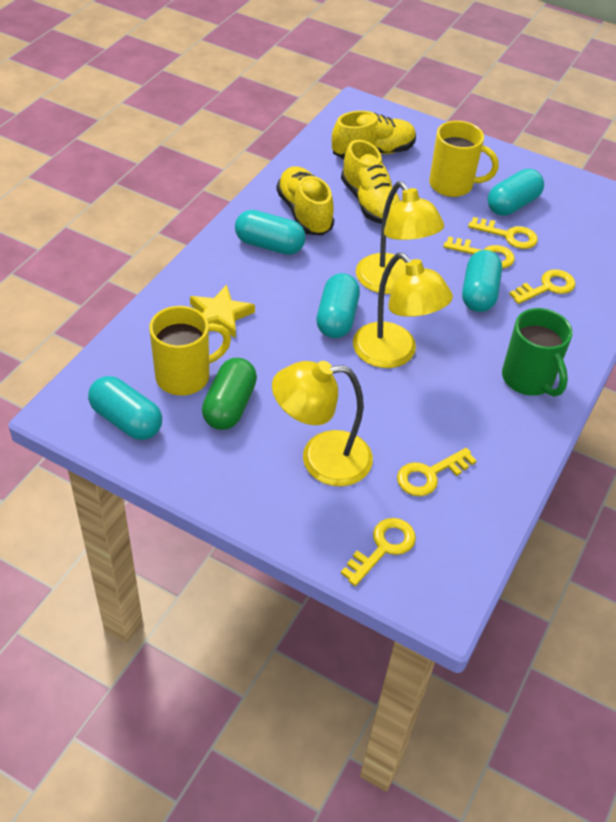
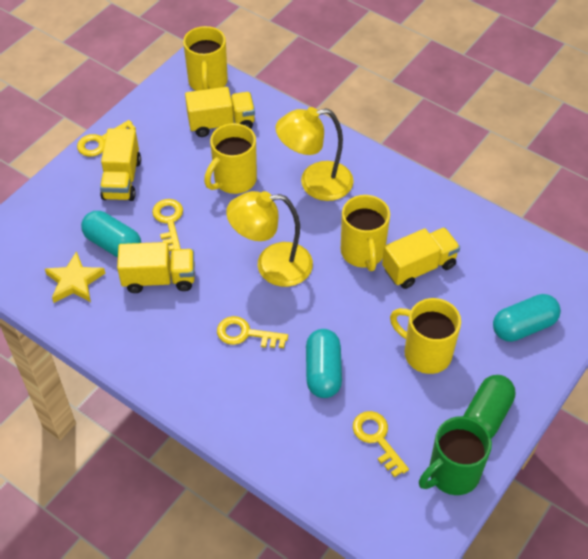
turquoise capsule: [88,376,162,440] [235,210,306,255] [317,273,360,338] [462,250,502,312] [488,169,544,216] = 5 -> [81,211,141,258] [306,329,342,398] [493,294,561,342] = 3
yellow key: [341,518,416,586] [397,448,477,496] [444,237,515,269] [468,217,538,249] [509,269,576,304] = 5 -> [77,120,136,157] [152,199,183,251] [217,316,288,348] [353,411,409,477] = 4
yellow lamp: [272,361,373,487] [353,253,453,368] [356,181,444,294] = 3 -> [226,191,313,287] [275,107,354,201] = 2
yellow mug: [149,306,231,396] [429,121,499,197] = 2 -> [183,26,228,91] [204,123,257,194] [341,195,390,271] [390,298,461,374] = 4
yellow shoe: [276,166,334,236] [332,111,416,159] [341,140,400,224] = 3 -> none = 0
yellow truck: none = 0 -> [100,128,141,201] [117,242,195,293] [185,87,255,137] [382,227,460,289] = 4

